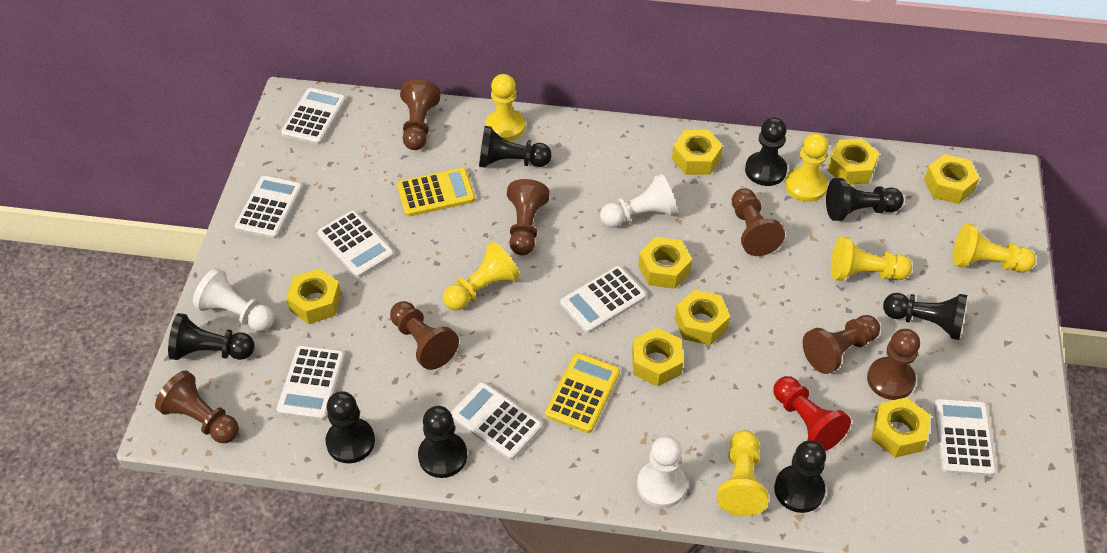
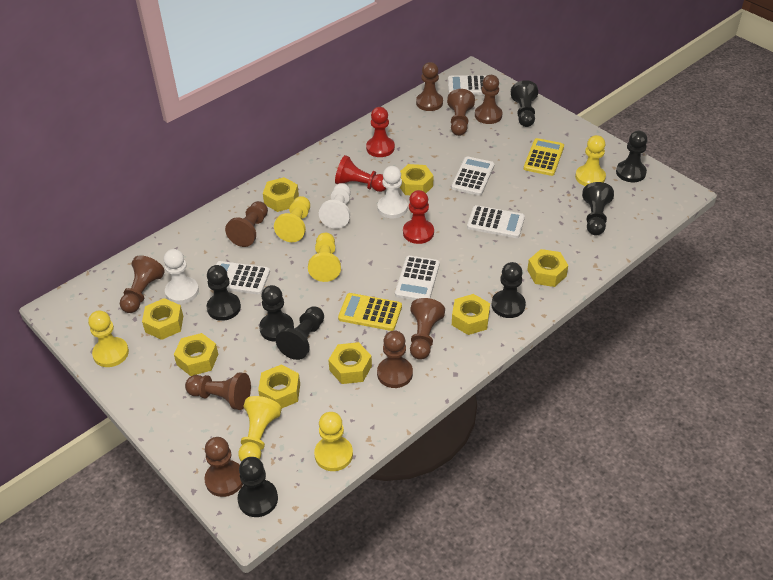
brown pawn: [155,371,239,443] [390,301,459,370] [400,79,441,150] [507,179,550,255] [732,188,785,256] [803,315,880,374] [867,329,920,400] = 7 -> [120,255,165,313] [185,372,251,410] [204,437,243,497] [225,201,268,247] [377,330,413,388] [410,298,445,360] [416,62,443,111] [447,89,475,136] [475,75,502,124] = 9
red pawn: [773,376,851,451] = 1 -> [335,155,387,192] [366,107,395,157] [403,190,434,244] = 3
white calculator: [235,176,303,239] [277,345,345,420] [281,88,346,145] [317,210,394,278] [451,382,542,460] [560,266,646,333] [934,399,996,476] = 7 -> [208,261,270,295] [395,256,440,300] [448,75,487,95] [451,156,495,196] [467,205,525,238] = 5

